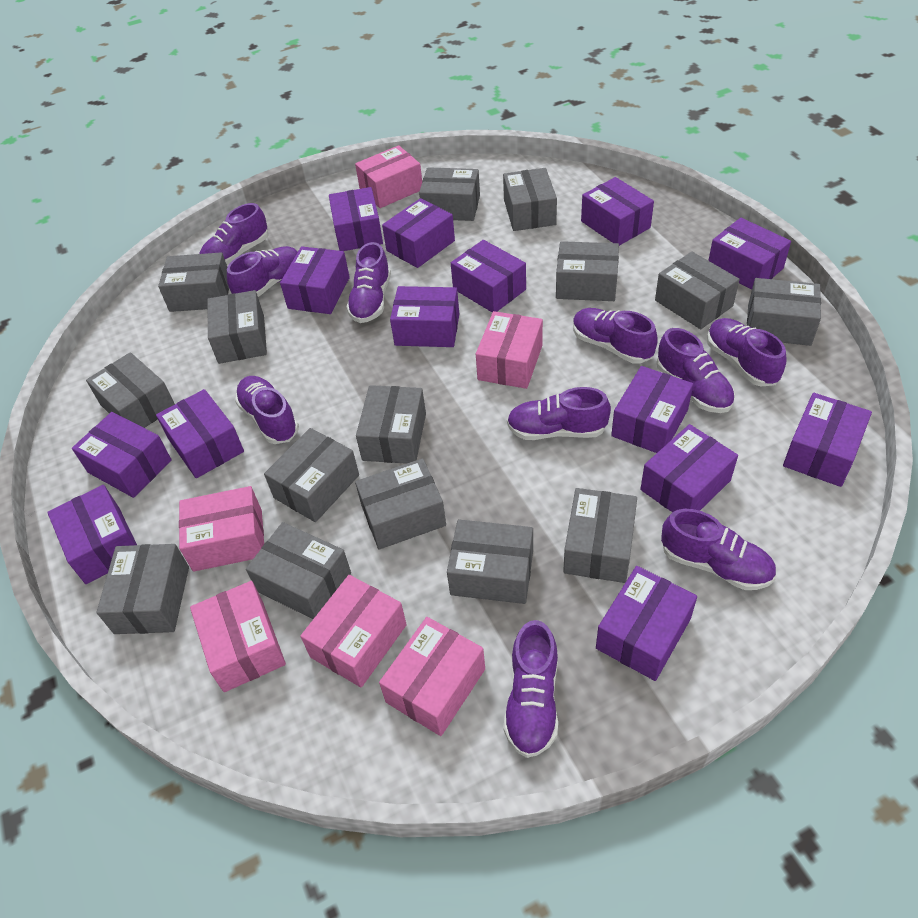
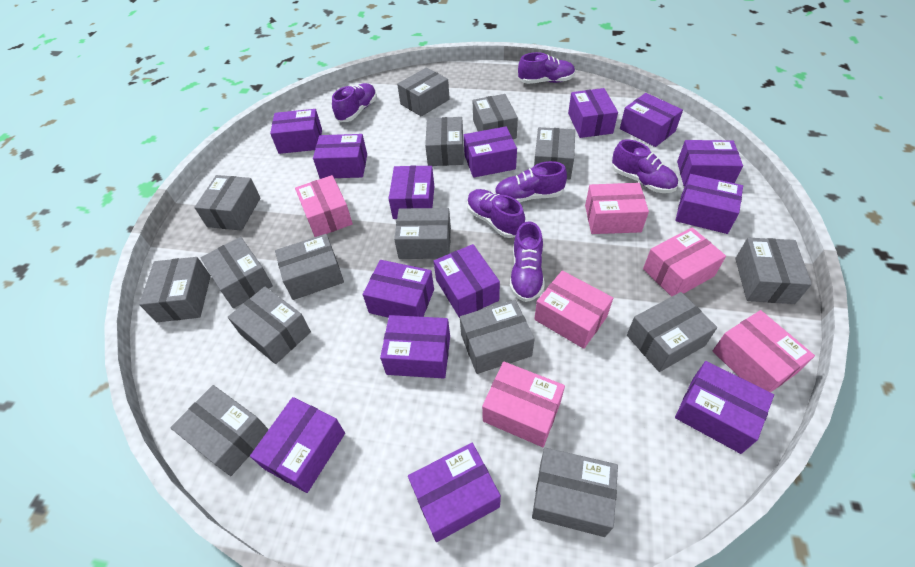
purple shoe: [199,203,269,265] [227,246,298,297] [235,376,299,444] [347,242,391,323] [503,620,558,758] [507,387,611,440] [573,308,658,363] [657,328,735,413] [661,509,776,590] [707,318,787,386] = 10 -> [332,83,377,122] [467,189,525,238] [494,161,567,202] [510,221,545,302] [518,52,575,84] [612,140,678,193] = 6

